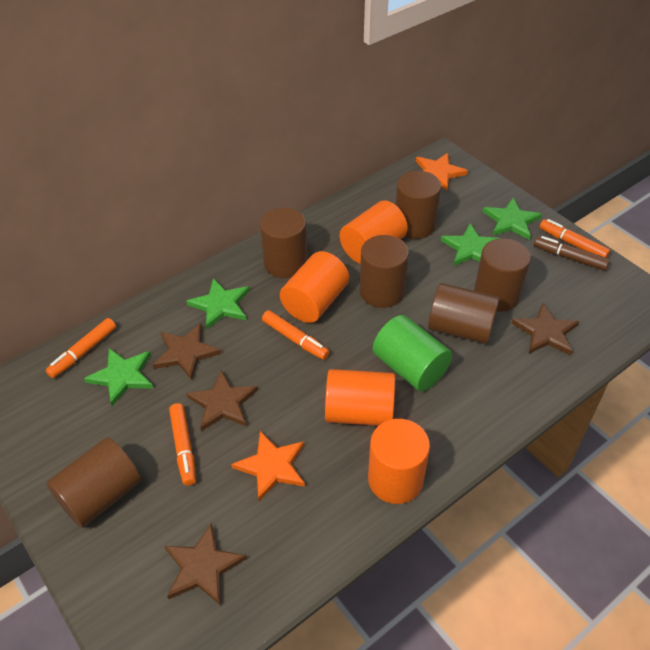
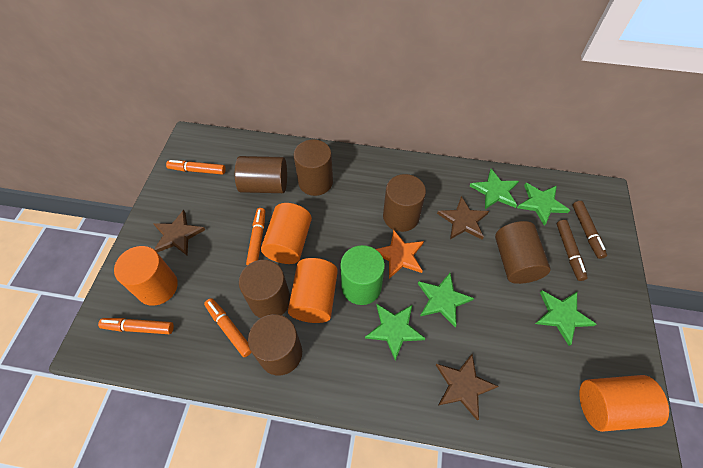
brown marker: [534,236,610,271] = 1 -> [557,220,588,281] [572,201,607,259] = 2
brown star: [153,324,222,380] [164,523,247,605] [186,370,258,431] [512,303,579,355] = 4 -> [153,210,205,256] [436,354,499,421] [437,196,489,240] = 3
green star: [84,348,154,406] [186,278,250,329] [441,223,500,265] [483,198,542,240] = 4 -> [365,304,426,361] [418,273,474,327] [470,169,519,209] [517,183,570,226] [535,290,596,346] = 5
orange star: [231,431,305,501] [416,153,468,191] = 2 -> [376,229,424,278] = 1

